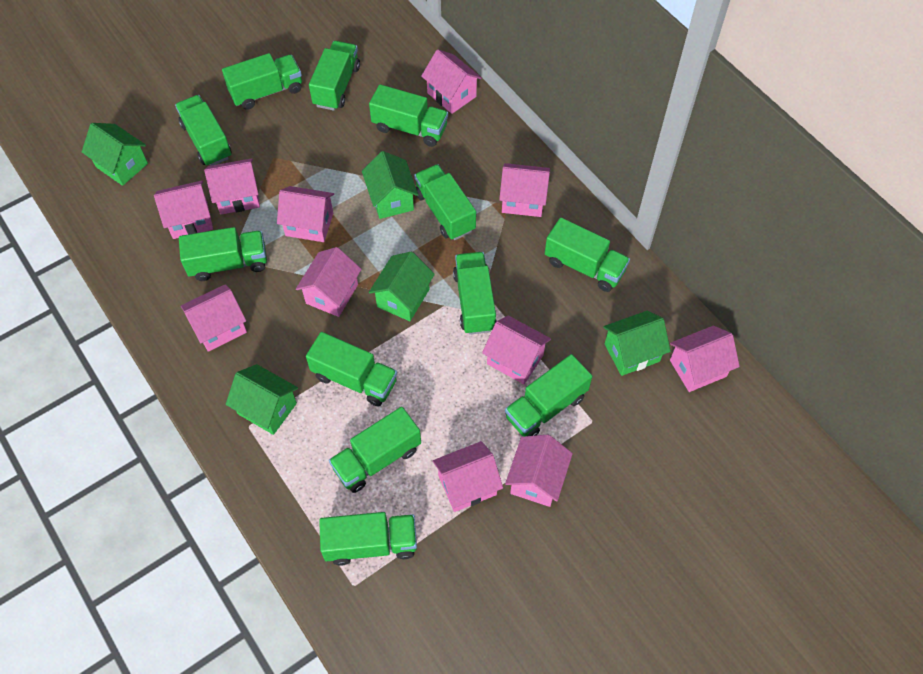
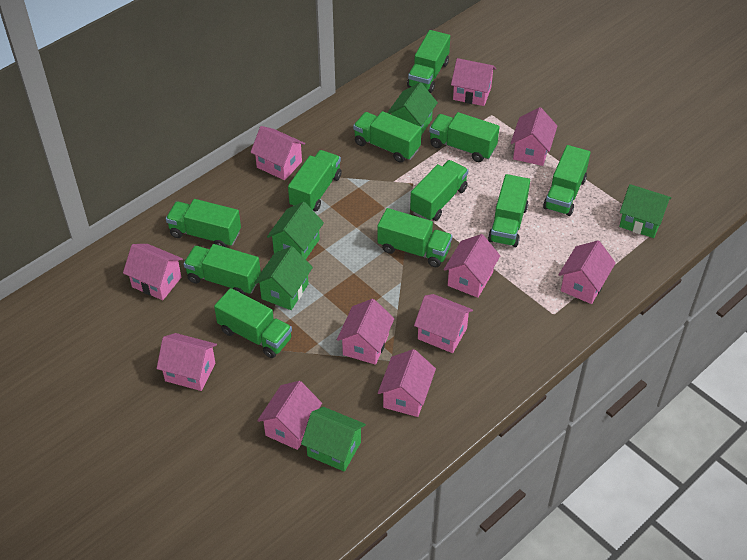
green truck: [175,95,232,166] [179,227,267,281] [222,53,302,110] [306,332,397,407] [309,41,360,111] [319,512,417,566] [329,407,421,493] [369,84,448,147] [414,164,476,240] [453,252,496,335] [505,354,592,436] [545,218,630,292] = 12 -> [166,199,241,247] [183,244,261,295] [214,288,292,358] [288,150,342,212] [353,111,422,163] [377,208,452,267] [407,30,450,93] [410,160,468,221] [429,112,499,162] [488,174,530,247] [543,145,590,216] = 11

